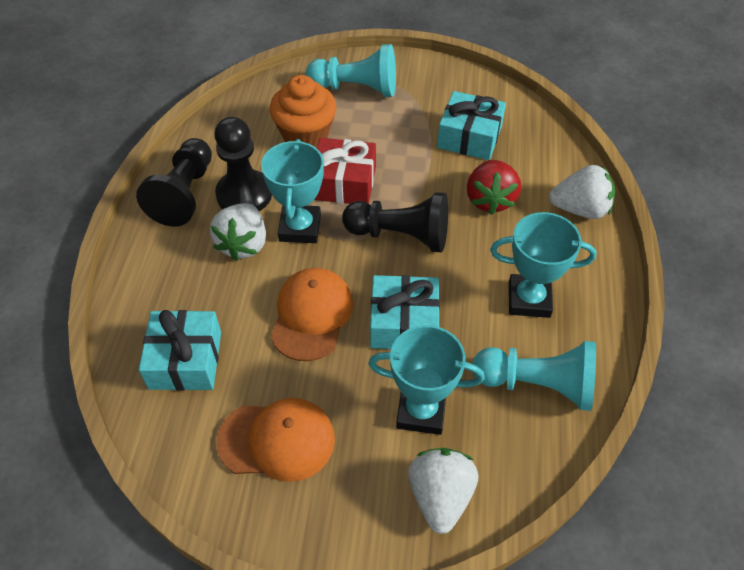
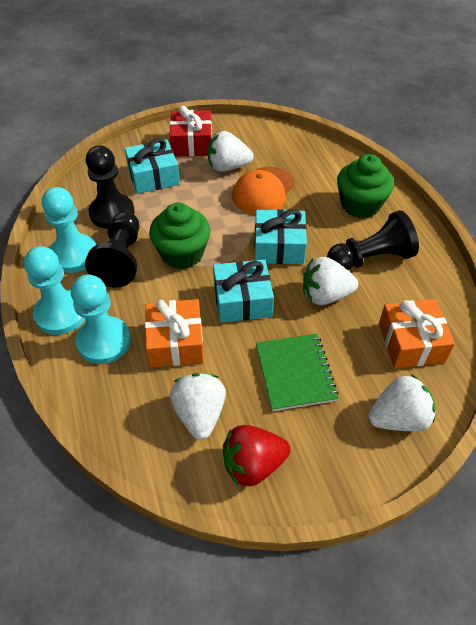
green cupcake: none = 0 -> [149,202,210,269] [337,154,394,218] = 2
green notebook: none = 0 -> [256,334,339,411] = 1
orange cap: [217,398,335,482] [271,268,353,361] = 2 -> [232,167,295,215] = 1
orange cupcake: [270,75,337,148] = 1 -> none = 0
orange gift: none = 0 -> [145,299,204,367] [379,299,455,368] = 2
turquoise pawn: [306,44,396,97] [473,341,596,411] = 2 -> [24,246,85,335] [42,187,96,273] [71,274,131,364] = 3
turquoise trophy: [261,139,324,243] [368,325,485,435] [490,212,596,318] = 3 -> none = 0
white strawberry: [210,203,266,261] [408,448,478,534] [549,165,615,219] = 3 -> [170,373,226,440] [207,131,253,172] [303,257,358,305] [368,374,436,431] = 4

